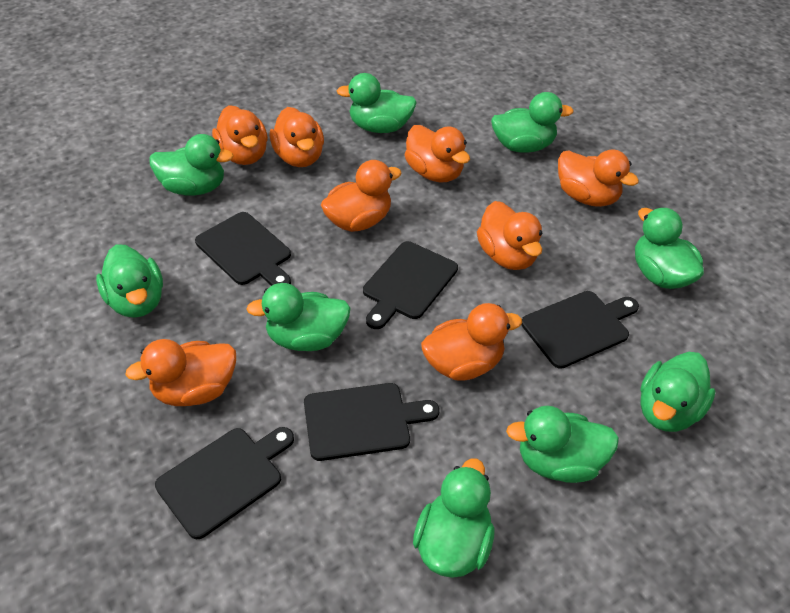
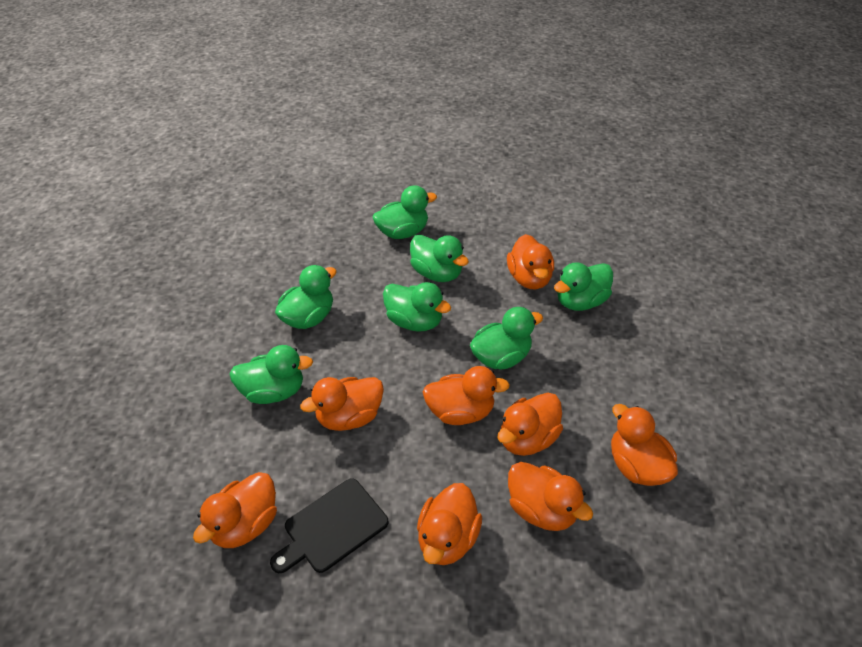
black cutting board: [155,427,294,539] [195,212,291,286] [304,383,439,461] [363,241,458,329] [521,291,639,369] = 5 -> [270,478,388,573] = 1
green duck: [96,244,163,318] [149,134,234,195] [246,283,351,351] [337,73,417,133] [413,458,494,578] [491,92,574,153] [506,406,619,483] [635,208,704,289] [640,352,715,432] = 9 -> [229,345,313,404] [275,265,337,329] [373,185,437,239] [383,282,451,332] [410,234,469,282] [470,307,543,369] [554,262,613,311] = 7

